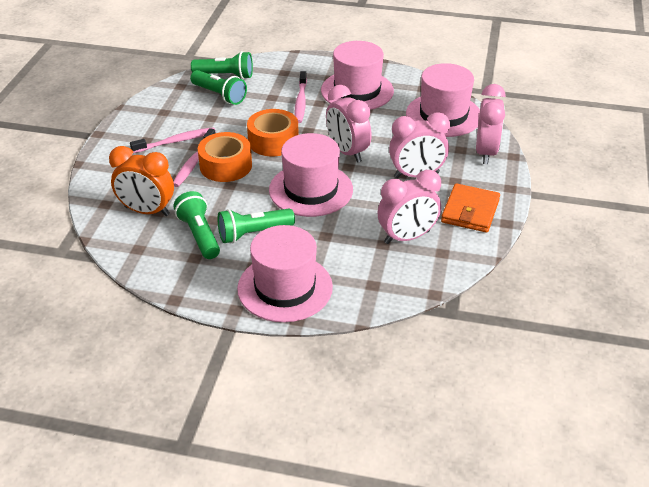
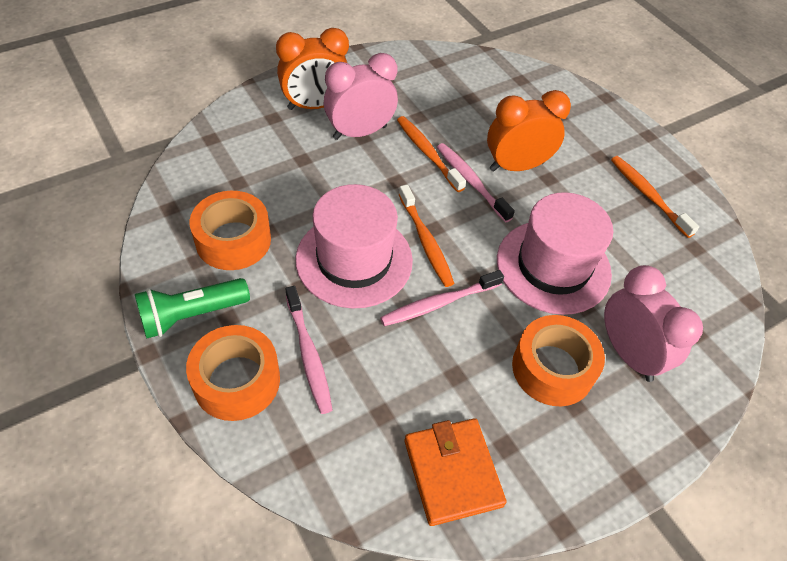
green flashlight: [173,191,220,259] [190,70,247,105] [191,51,253,79] [217,209,295,243] = 4 -> [135,278,250,339] = 1
orange clock: [109,146,174,216] = 1 -> [276,28,349,110] [487,90,571,172] = 2
orange tape: [198,132,252,182] [247,109,299,156] = 2 -> [186,325,280,421] [190,191,271,270] [512,315,605,406] = 3
orange toothbrush: none = 0 -> [397,116,466,192] [399,185,454,287] [611,156,699,238] = 3
pink clock: [326,85,372,163] [377,170,441,244] [389,112,450,178] [476,84,506,164] = 4 -> [324,53,398,140] [604,265,703,382] = 2
pink hat: [237,225,333,322] [269,133,353,217] [321,41,394,110] [406,63,480,137] = 4 -> [295,184,413,309] [497,192,613,315] = 2

